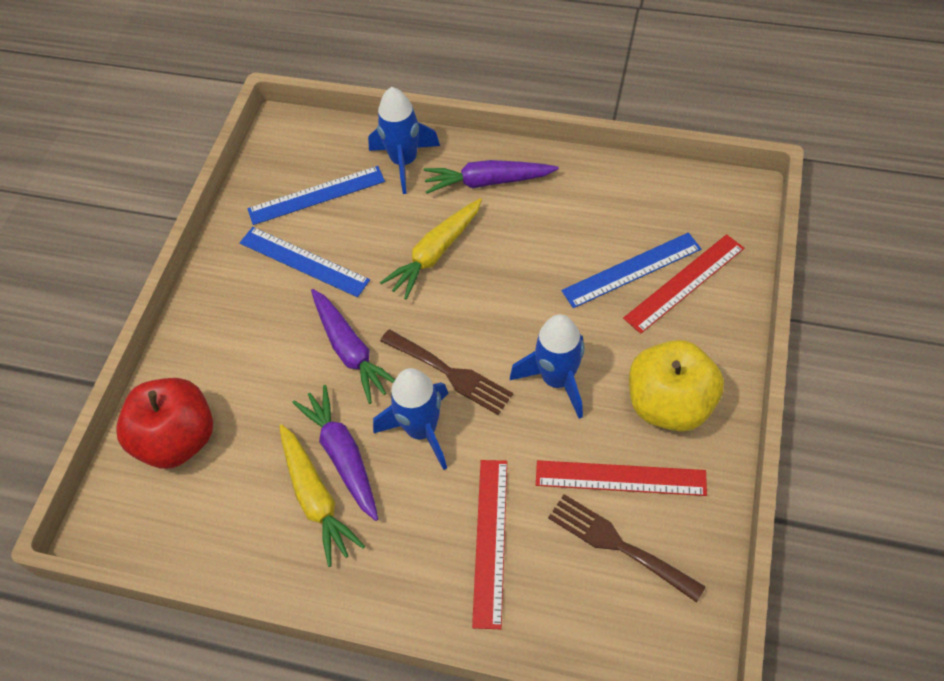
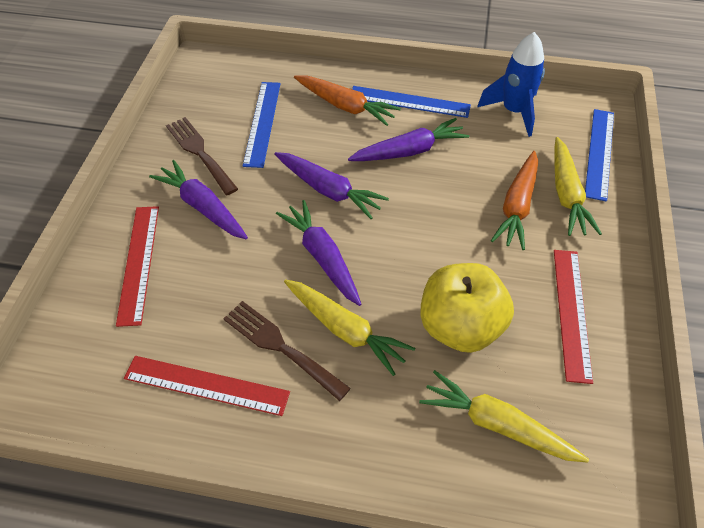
blue rocket: [368,87,440,194] [373,368,449,470] [510,314,585,419] = 3 -> [477,32,545,137] = 1
orange carrot: none = 0 -> [294,75,401,126] [491,151,538,250] = 2
purple carrot: [292,385,378,521] [311,289,395,404] [424,160,559,194] = 3 -> [149,160,248,239] [274,152,389,219] [276,200,361,306] [348,118,469,161] = 4
red apple: [116,378,213,468] = 1 -> none = 0
yellow carrot: [279,424,365,567] [380,198,482,300] = 2 -> [284,279,415,376] [419,370,589,463] [554,137,602,236] = 3

